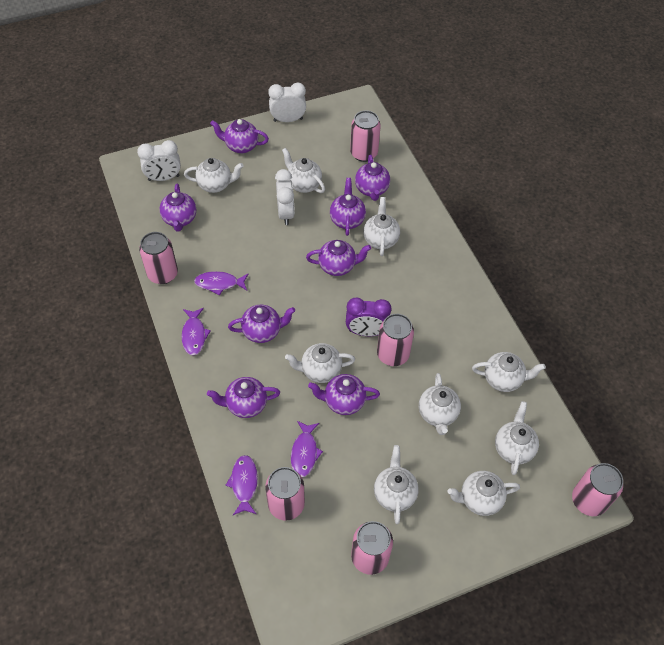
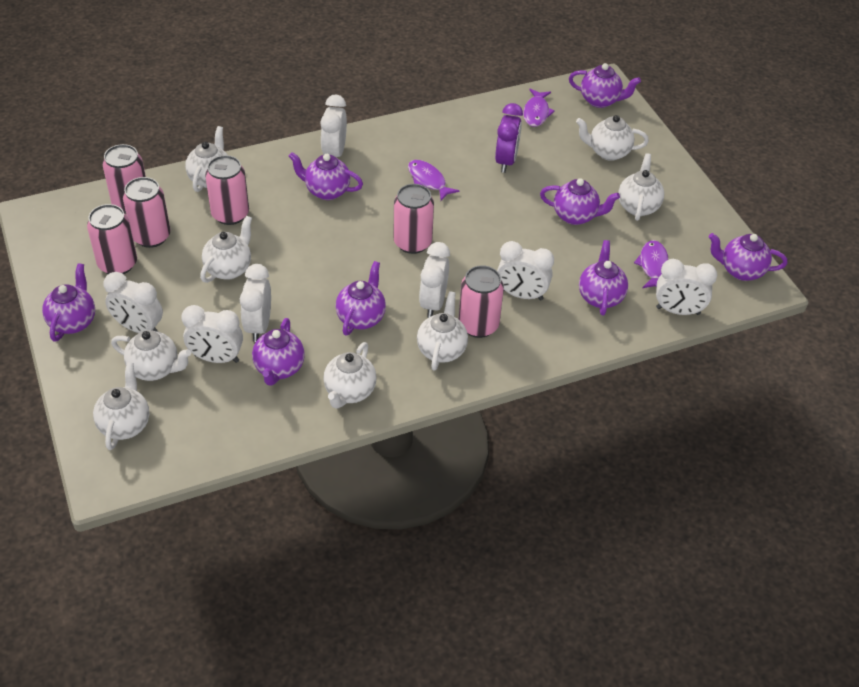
purple fish: [182,308,211,356] [194,271,248,295] [226,455,258,515] [291,421,323,477] = 4 -> [408,160,459,201] [523,89,555,127] [634,240,669,288] = 3
white clock: [137,140,181,181] [268,82,306,122] [275,169,295,225] = 3 -> [104,272,163,333] [181,305,243,363] [240,264,271,342] [321,95,347,157] [419,242,450,318] [497,241,554,301] [656,259,717,315] = 7
white teapot: [184,158,244,193] [282,148,325,193] [285,343,355,383] [363,197,400,256] [374,445,419,524] [419,373,461,435] [447,471,520,516] [472,352,546,392] [495,401,539,475] = 9 -> [93,362,149,450] [111,330,191,381] [185,126,228,192] [200,216,252,283] [323,342,377,408] [417,291,468,371] [576,115,649,161] [618,153,664,221] = 8

